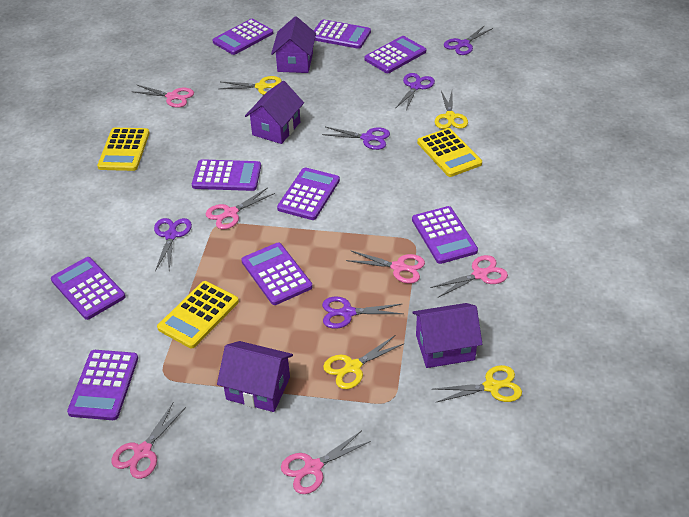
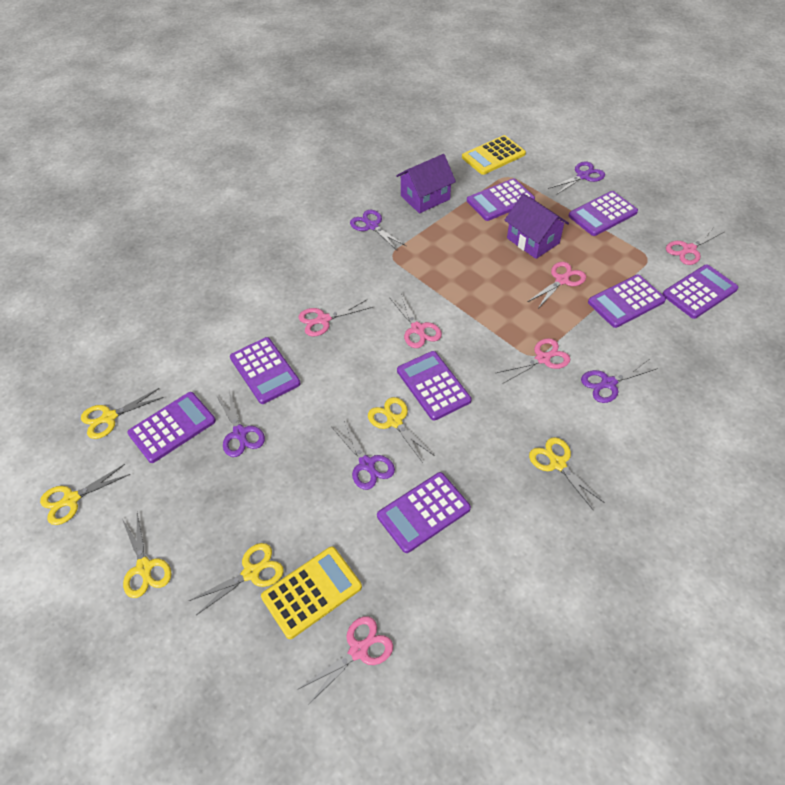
purple calculator: [51,257,126,320] [67,350,138,420] [192,159,261,191] [212,19,273,55] [241,243,313,305] [277,167,340,220] [314,19,371,49] [364,36,426,73] [412,206,478,264] = 9 -> [127,392,216,463] [230,337,301,404] [377,472,471,553] [397,351,472,421] [467,178,535,221] [569,191,638,236] [588,275,666,328] [662,264,738,319] = 8
purple house: [217,341,293,412] [245,81,304,144] [271,16,316,73] [412,303,482,368] = 4 -> [396,154,456,213] [505,193,569,259] = 2
yellow calculator: [97,128,150,171] [157,281,239,349] [417,128,482,177] = 3 -> [261,546,362,639] [462,135,526,175] = 2
yellow scissors: [220,76,282,95] [323,335,405,389] [434,365,522,402] [435,91,468,129] = 4 -> [40,464,130,525] [81,388,164,439] [122,513,171,598] [189,543,284,615] [368,397,435,463] [529,437,605,510] = 6

